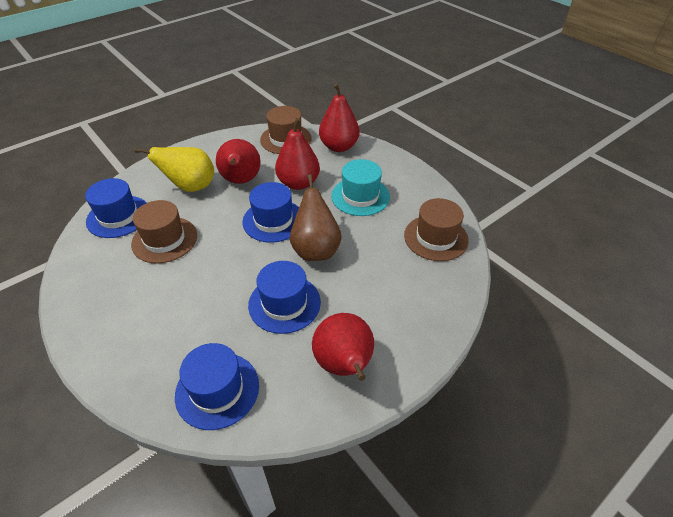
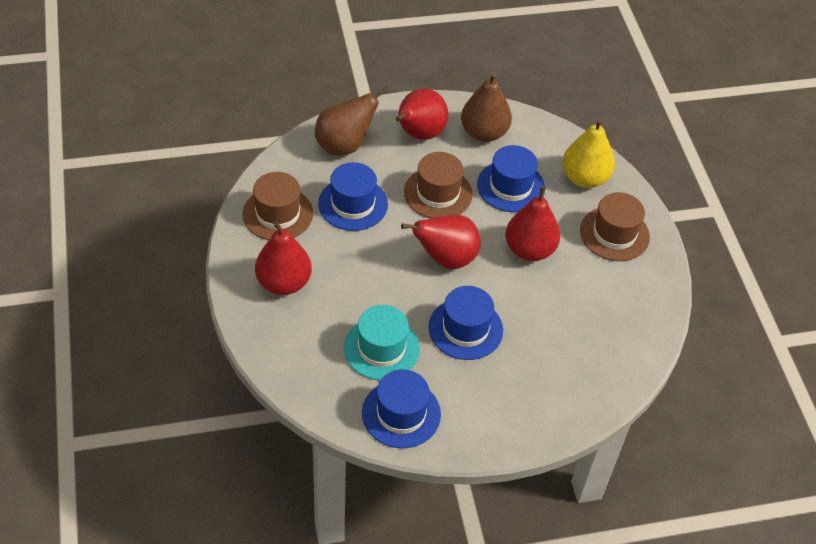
brown pear: [290,174,342,261] = 1 -> [315,87,389,156] [461,72,512,142] = 2

